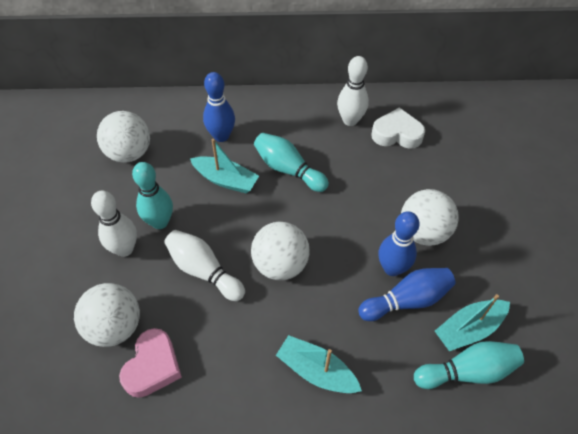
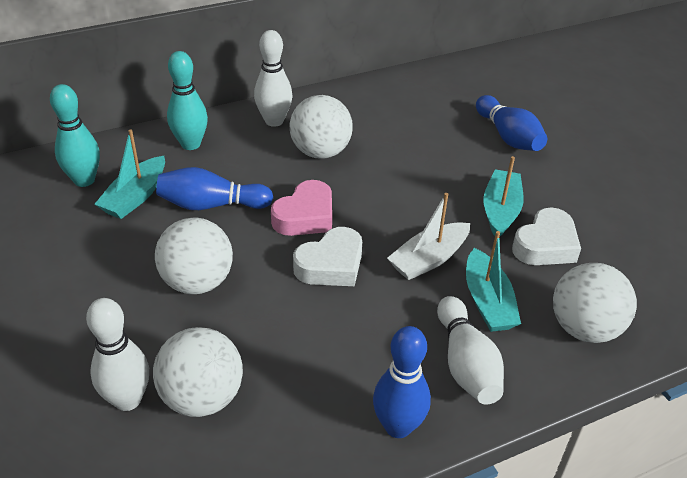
turquoise bowling pin: [132,162,173,229] [254,133,329,192] [414,341,524,389] = 3 -> [50,84,100,187] [167,51,208,150] = 2
white boat: none = 0 -> [387,193,470,280] = 1
white heart: [371,107,425,149] = 1 -> [293,227,362,286] [512,208,581,265] = 2

